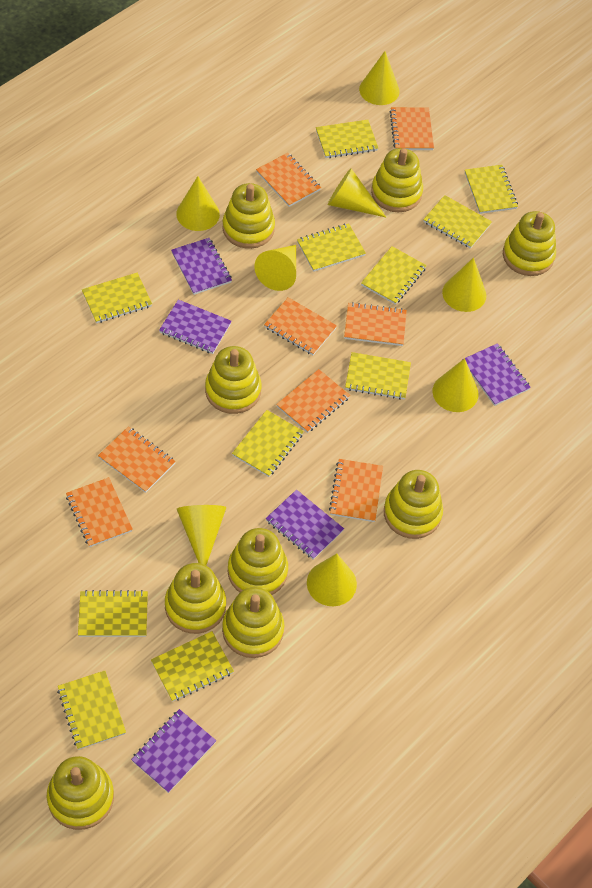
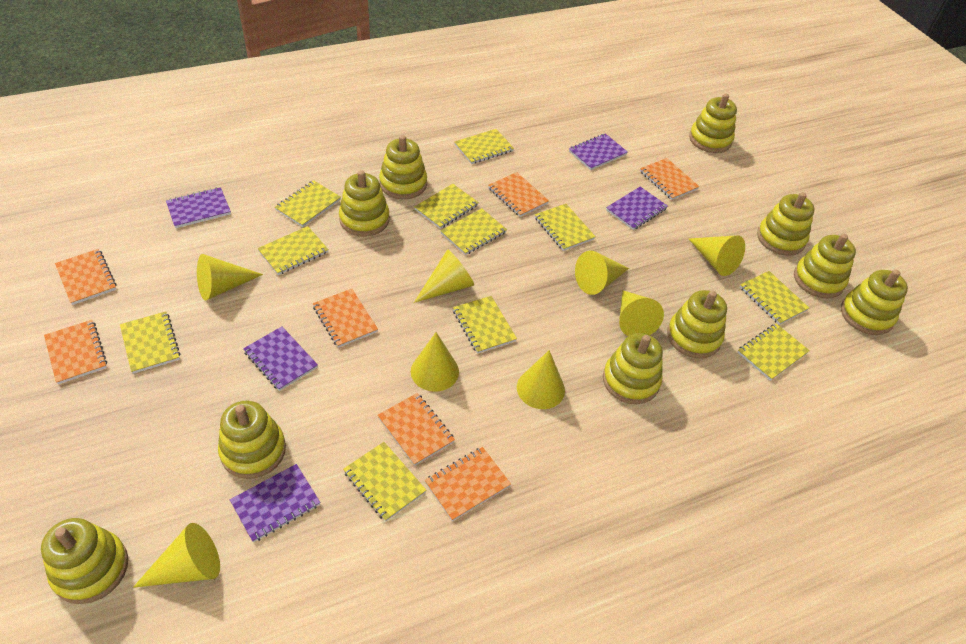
orange notebook: [66,477,133,547] [98,426,176,493] [256,153,321,207] [264,297,337,355] [276,369,350,433] [329,459,383,522] [344,302,407,346] [390,107,434,150] = 8 -> [44,320,107,384] [55,249,116,305] [313,289,378,348] [377,393,455,466] [425,447,511,521] [488,172,549,217] [640,158,700,200] = 7
yellow stacking toy: [47,756,114,830] [165,563,226,634] [205,346,262,414] [222,587,284,658] [223,183,275,249] [228,528,288,595] [371,148,423,212] [384,470,443,539] [503,211,556,276] = 9 -> [41,518,128,604] [218,401,286,479] [339,170,390,237] [379,135,427,199] [603,333,663,404] [667,290,727,358] [689,93,737,153] [757,192,814,256] [794,234,856,299] [841,269,908,335] = 10

